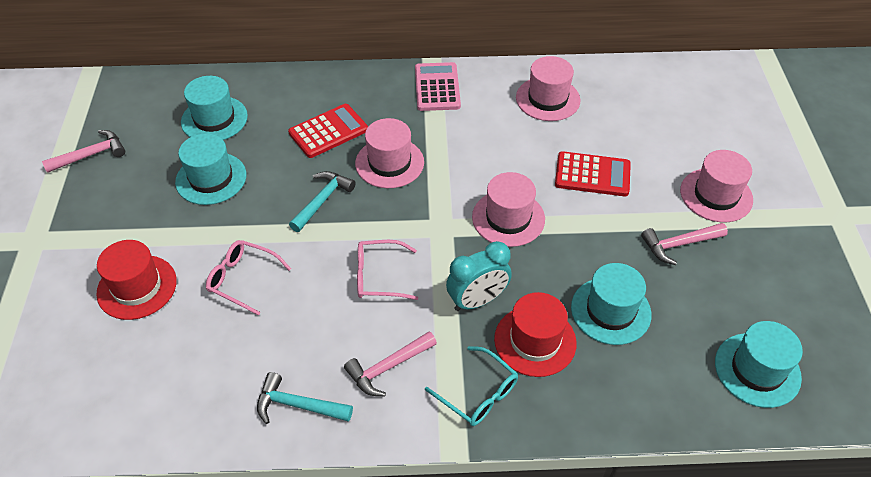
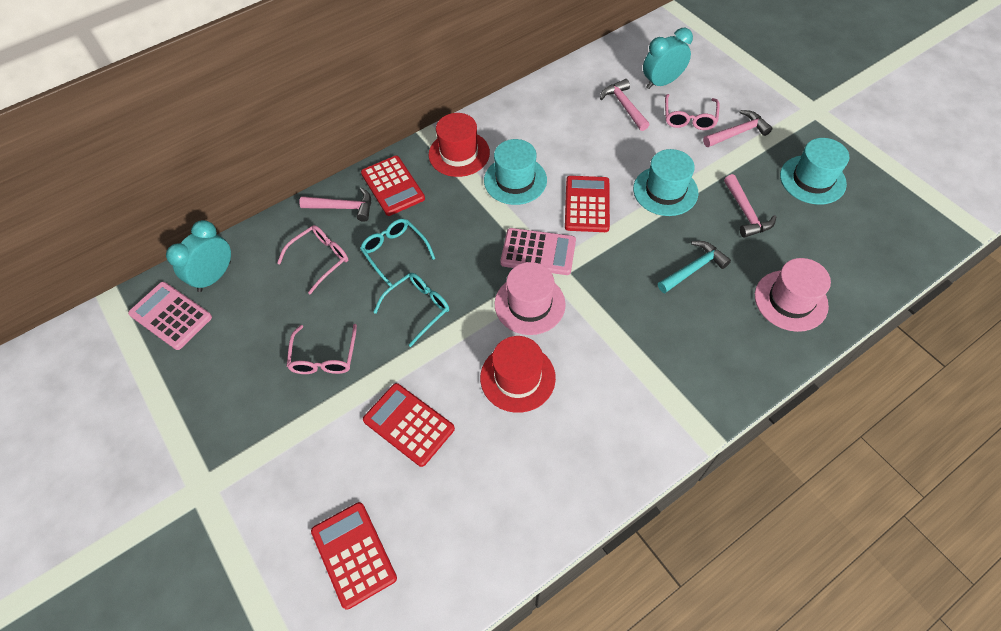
pink calculator: [415,62,461,111] = 1 -> [128,282,212,350] [500,228,576,275] = 2
pink glasses: [206,240,291,316] [357,240,418,300] = 2 -> [277,225,348,294] [287,324,357,374] [665,94,720,130] = 3
pink hammer: [42,130,125,173] [344,331,437,396] [641,223,728,265] = 3 -> [299,187,371,222] [600,79,649,131] [703,110,772,147] [724,174,776,238] = 4
pink hat: [355,118,424,188] [472,172,545,247] [516,56,580,121] [680,150,753,222] = 4 -> [495,262,566,335] [755,258,831,332] = 2
red calculator: [288,104,368,158] [555,151,631,196] = 2 -> [311,502,397,610] [361,156,425,216] [363,383,455,467] [565,176,610,232] = 4
turquoise clock: [446,241,512,311] = 1 -> [166,220,231,292] [643,28,693,89] = 2
turquoise glasses: [425,346,518,426] = 1 -> [360,219,436,287] [373,273,449,347] = 2
turquoise hammer: [257,372,353,424] [289,171,356,232] = 2 -> [658,241,731,293] = 1
turquoise hat: [175,133,246,205] [181,76,248,140] [571,263,652,345] [715,321,803,408] = 4 -> [484,139,547,205] [633,149,698,216] [780,138,849,205] = 3

